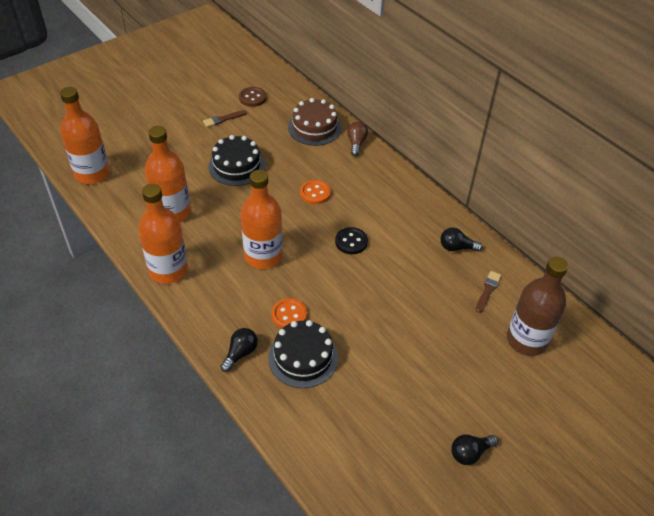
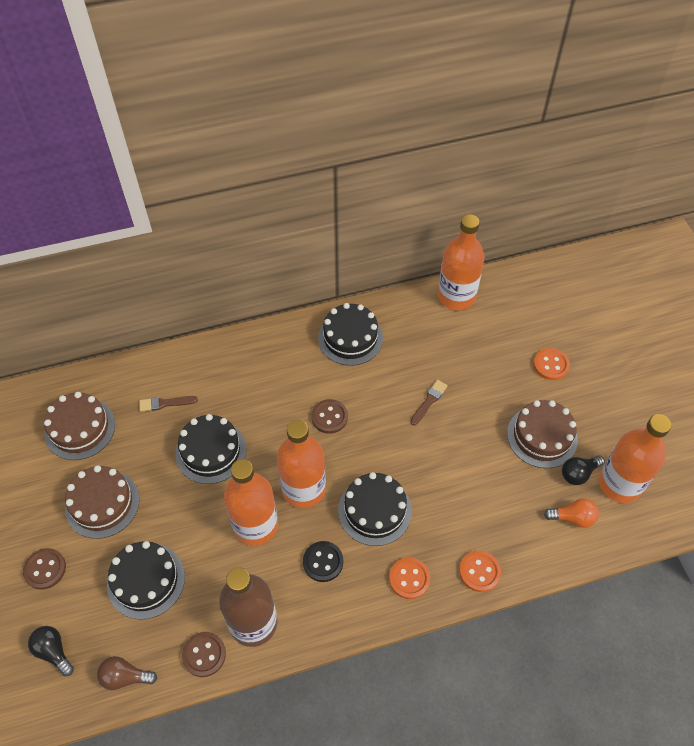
black cake: [209,135,265,186] [268,320,338,388] = 2 -> [107,541,185,620] [175,414,246,484] [318,303,383,366] [338,472,412,546] = 4
black light bulb: [220,328,258,372] [441,227,483,252] [451,434,498,465] = 3 -> [28,626,74,676] [562,456,605,485] = 2
brown button: [239,87,266,107] = 1 -> [23,548,66,590] [182,632,226,677] [311,399,348,434] = 3
brown cake: [288,98,341,146] = 1 -> [44,392,115,460] [65,465,140,539] [507,400,578,468] = 3
orange button: [271,298,307,328] [300,180,331,204] = 2 -> [389,557,430,599] [459,551,501,592] [533,348,570,380] = 3
orange light bulb: none = 0 -> [544,498,599,528] = 1

